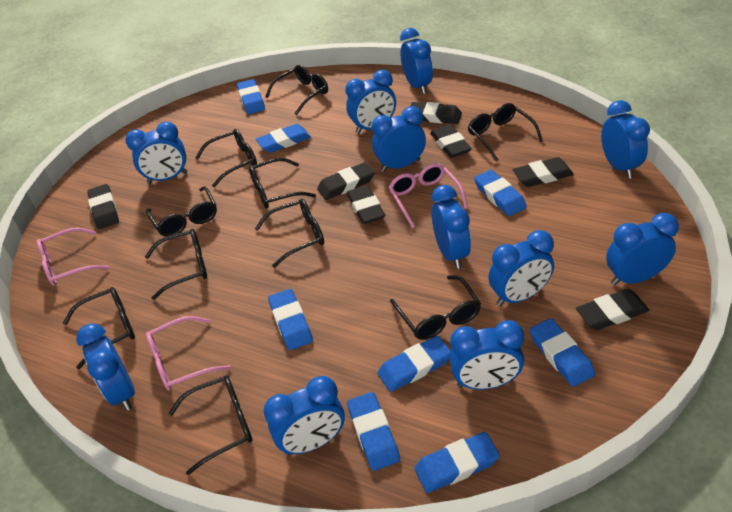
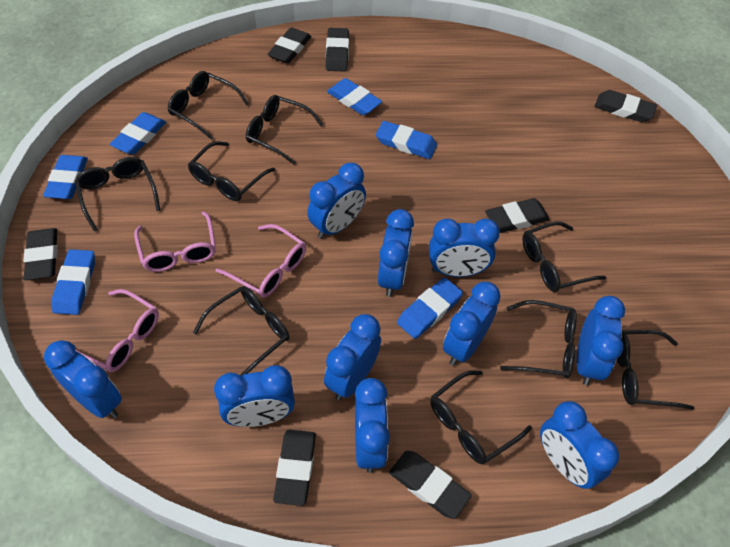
black glasses: [63,287,135,369] [145,229,207,300] [146,186,217,236] [169,376,252,475] [195,129,257,187] [249,158,316,208] [255,199,324,268] [265,65,328,115] [390,275,481,340] [468,103,543,161] = 10 -> [75,157,161,232] [168,71,249,140] [188,141,275,201] [193,286,289,376] [246,95,323,165] [430,371,532,464] [500,300,577,378] [522,221,606,292] [617,330,694,410] = 9
blue clock: [76,323,135,411] [126,122,188,184] [264,376,345,455] [346,70,396,134] [372,106,426,172] [400,28,433,94] [432,185,471,269] [449,320,524,390] [488,230,554,306] [601,100,650,179] [606,213,679,285] = 11 -> [44,340,122,418] [214,365,295,427] [307,163,366,239] [324,314,381,400] [355,378,390,473] [378,209,414,297] [429,219,500,277] [443,282,501,366] [540,401,619,489] [576,296,625,385] = 10
blue eraser: [237,79,265,114] [256,124,311,153] [268,289,313,350] [347,392,400,471] [378,336,450,392] [414,432,500,493] [474,170,527,216] [530,318,595,387] = 8 -> [43,155,88,199] [51,249,95,315] [110,112,166,155] [327,78,382,115] [376,121,437,159] [397,277,463,339] = 6

